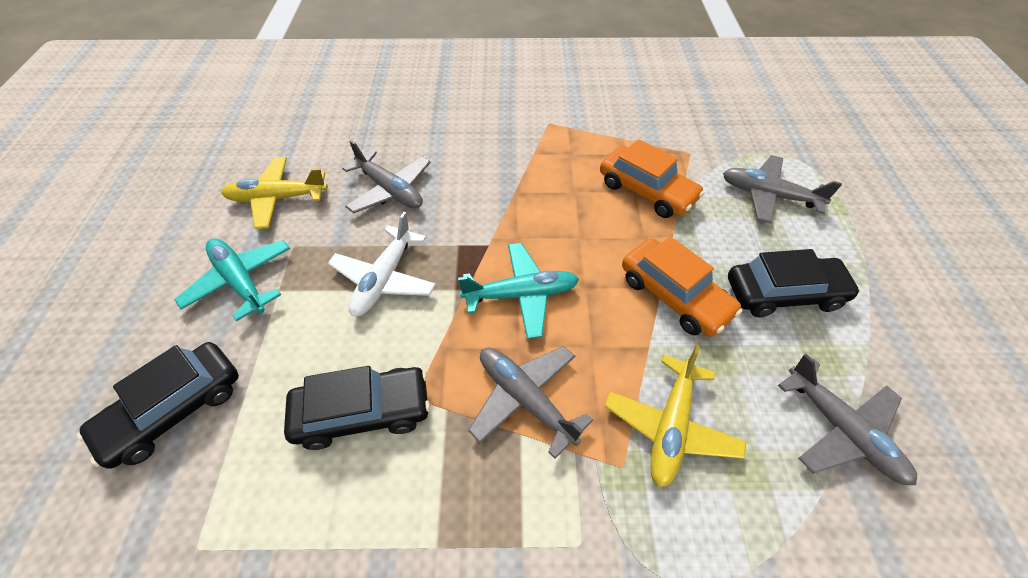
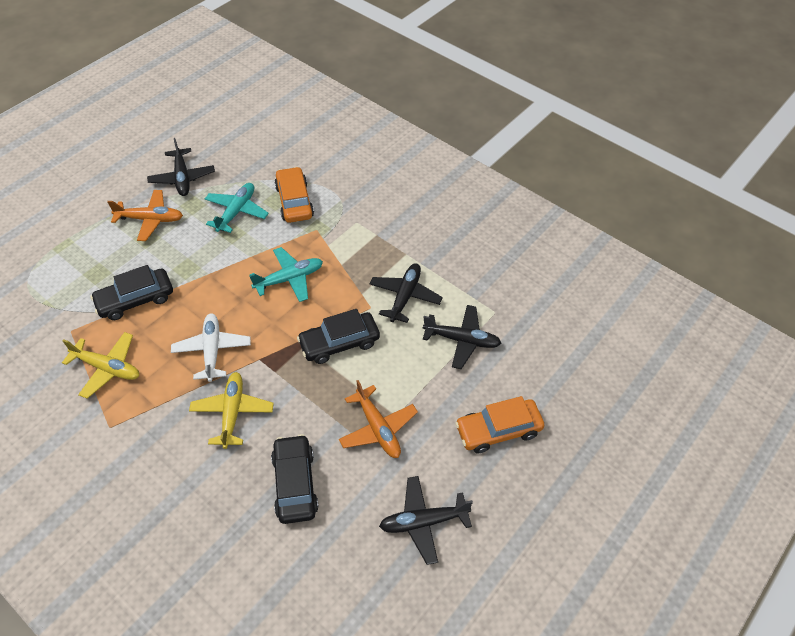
black plane: none = 0 -> [147,138,215,196] [370,263,443,323] [379,476,473,565] [423,305,501,369] = 4
grey plane: [342,140,431,213] [468,346,593,459] [723,155,842,223] [778,354,917,485] = 4 -> none = 0
orange plane: none = 0 -> [107,190,183,241] [339,380,418,458] = 2

